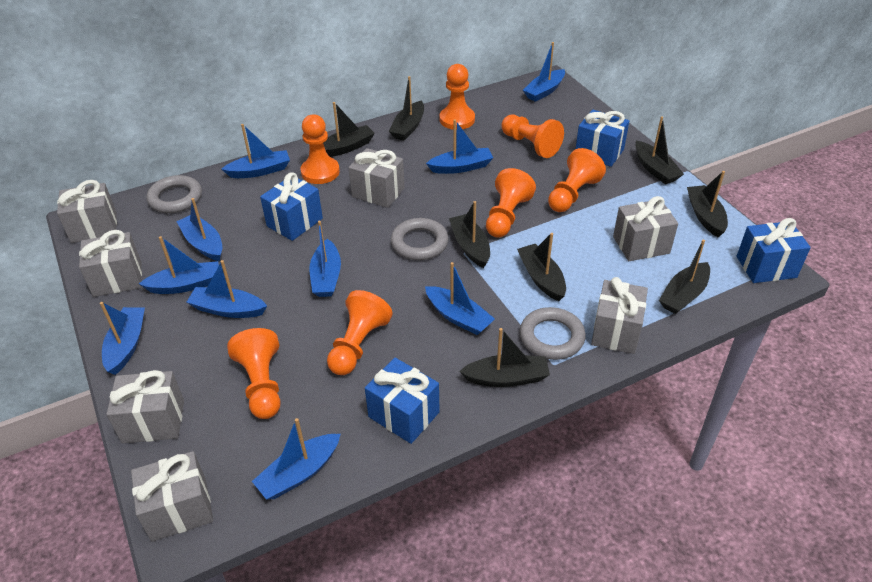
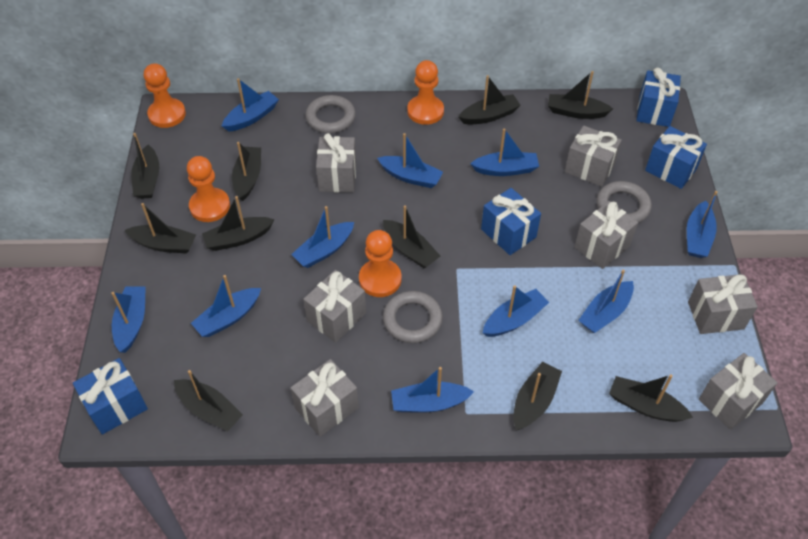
black boat: [323,102,375,157] [389,76,424,140] [449,201,490,268] [459,328,550,387] [517,233,566,301] [635,116,684,184] [659,239,710,314] [687,171,728,237] = 8 -> [124,203,196,254] [131,133,159,199] [174,370,243,431] [202,196,274,251] [232,142,261,201] [383,205,440,268] [458,75,521,125] [513,362,562,430] [548,71,613,119] [609,374,693,422] = 10
orange pawn: [227,328,281,419] [301,114,340,184] [327,290,393,375] [440,64,475,130] [486,168,536,238] [501,115,564,158] [548,148,606,212] = 7 -> [144,63,186,128] [187,156,230,222] [359,230,401,297] [407,60,444,125] = 4

